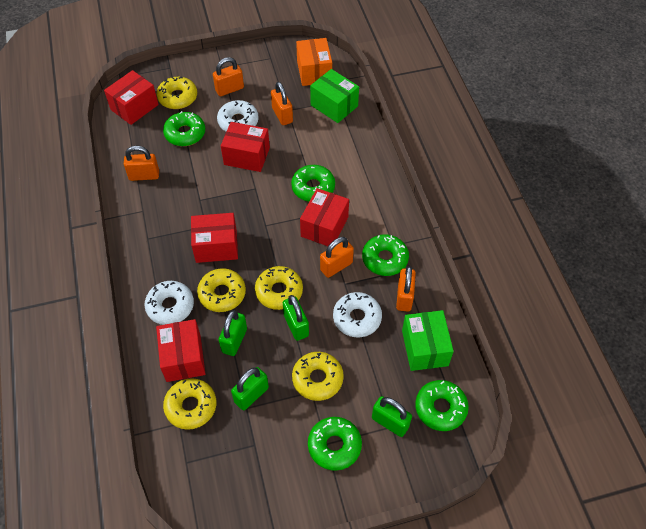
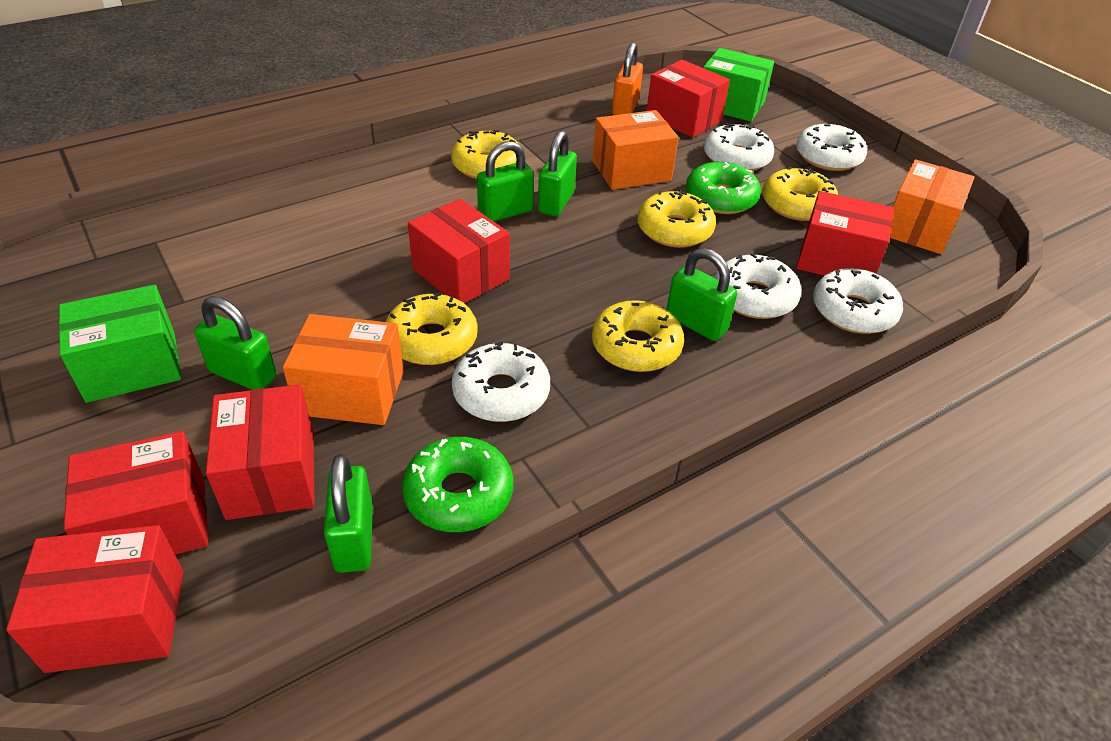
green donut: [163,111,205,146] [291,165,335,202] [308,417,362,471] [362,234,409,276] [415,380,469,431] = 5 -> [402,437,513,532] [686,162,761,214] = 2
green padlock: [218,310,247,356] [231,367,269,411] [283,295,309,341] [372,396,412,437] = 4 -> [194,296,277,390] [324,454,373,573] [477,141,534,222] [538,130,577,216] [667,248,737,341] = 5
orange box: [296,38,332,86] = 1 -> [283,314,404,425] [592,110,679,190] [890,159,974,254] = 3
orange padlock: [124,146,159,181] [213,57,244,96] [271,82,293,125] [320,237,354,278] [396,266,416,312] = 5 -> [612,42,643,115] = 1
red box: [104,70,159,125] [156,319,205,382] [191,213,238,263] [221,122,270,172] [300,188,349,246] = 5 -> [6,525,183,673] [64,431,209,555] [206,385,315,520] [408,199,510,303] [647,60,730,138] [796,191,894,276] = 6
white donut: [145,281,194,325] [217,100,259,132] [333,292,382,337] = 3 -> [452,341,550,422] [704,123,774,171] [715,253,801,319] [796,124,867,171] [813,268,903,334] = 5

